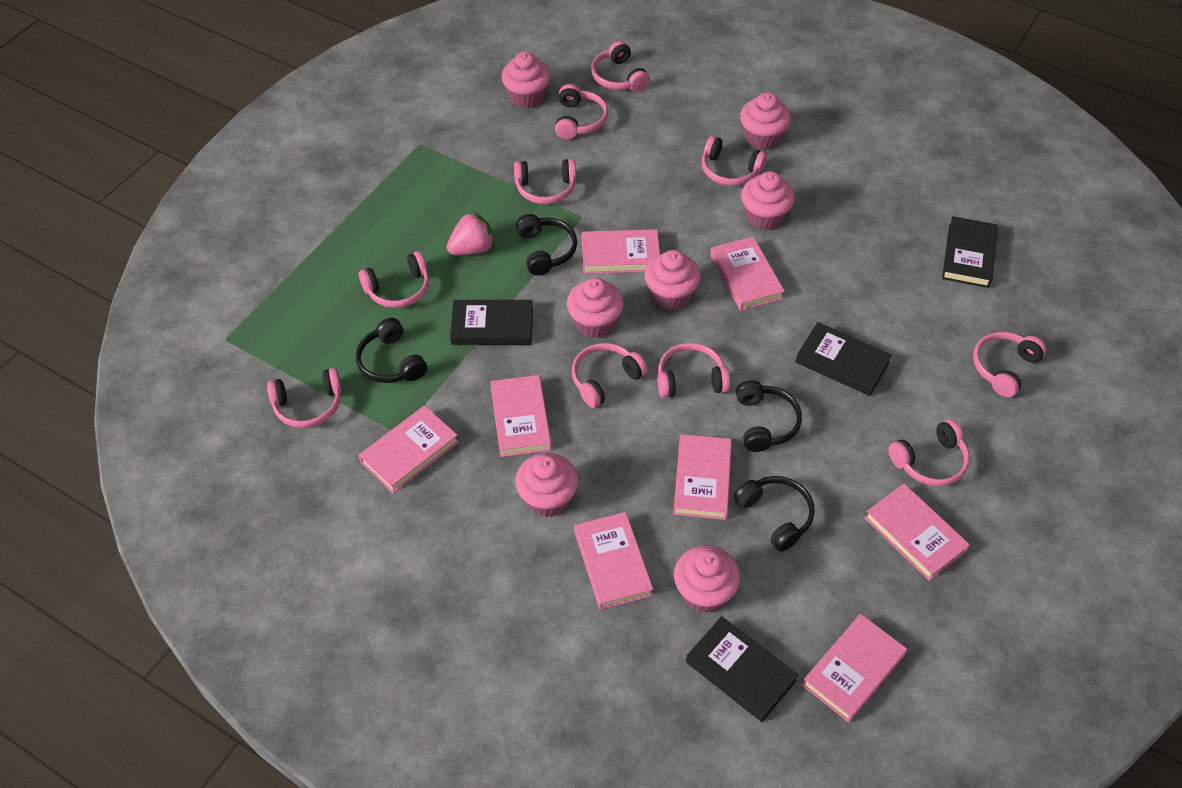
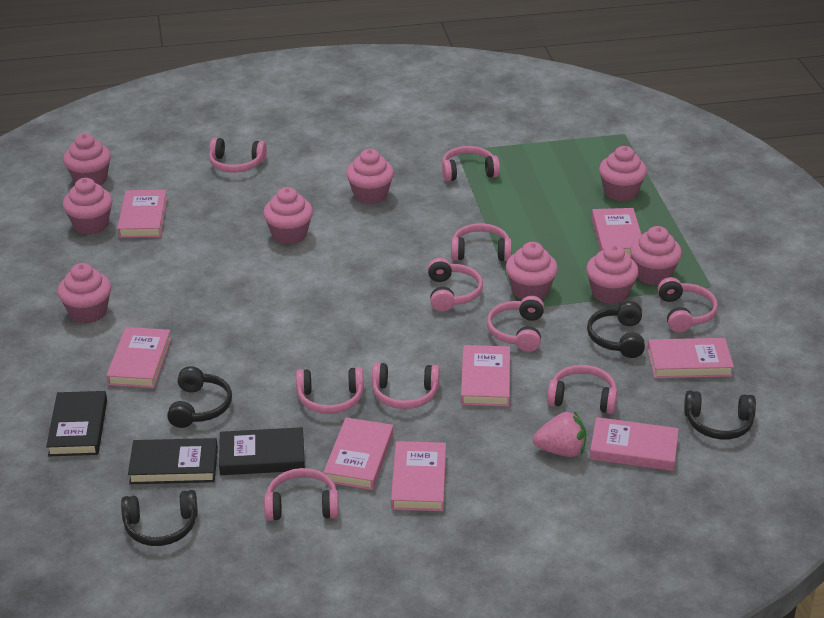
black book: [450,300,533,345] [686,616,798,722] [795,322,892,396] [942,216,998,288] = 4 -> [46,391,107,456] [128,438,218,484] [219,427,305,475] = 3
pink cupcake: [501,52,551,109] [515,453,579,517] [567,278,624,338] [645,250,701,310] [674,545,740,613] [740,92,791,150] [741,171,795,230] = 7 -> [58,263,111,324] [63,134,111,186] [63,178,113,235] [263,187,313,245] [346,149,394,204] [506,242,558,300] [586,244,639,304] [599,146,647,201] [630,226,682,285] = 9

